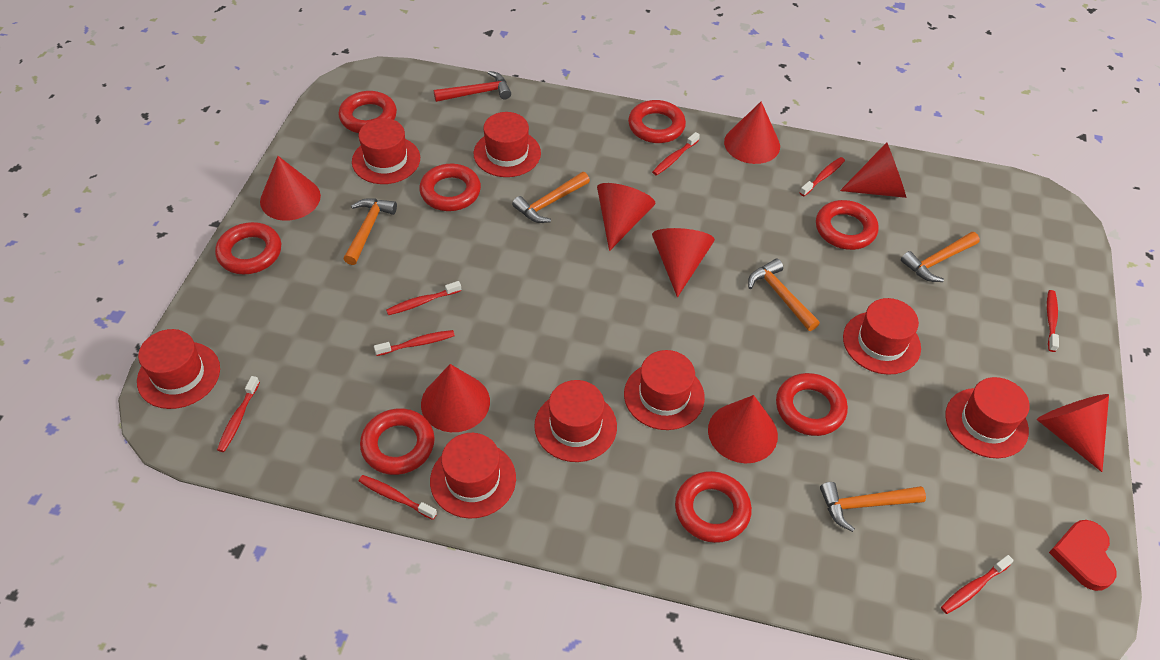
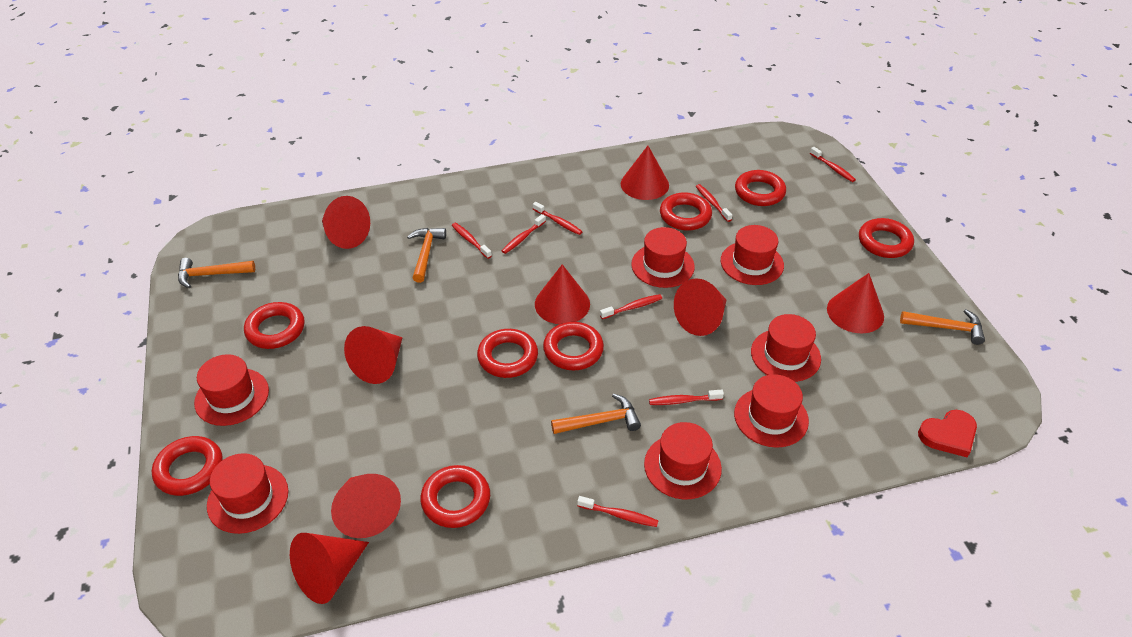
orange hammer: [344,198,397,265] [512,172,590,223] [748,258,820,331] [820,482,926,532] [901,232,980,282] = 5 -> [178,258,255,289] [407,228,446,283] [551,393,641,434] [900,309,985,345] = 4
red hammer: [434,71,511,102] = 1 -> none = 0
red hat: [137,329,220,409] [352,118,420,184] [430,433,516,519] [474,112,541,177] [534,380,617,462] [624,350,705,430] [843,298,921,375] [945,377,1030,458] = 8 -> [194,354,269,426] [207,453,288,534] [631,227,695,288] [644,422,722,499] [721,225,784,285] [734,374,809,448] [751,314,821,382] = 7

